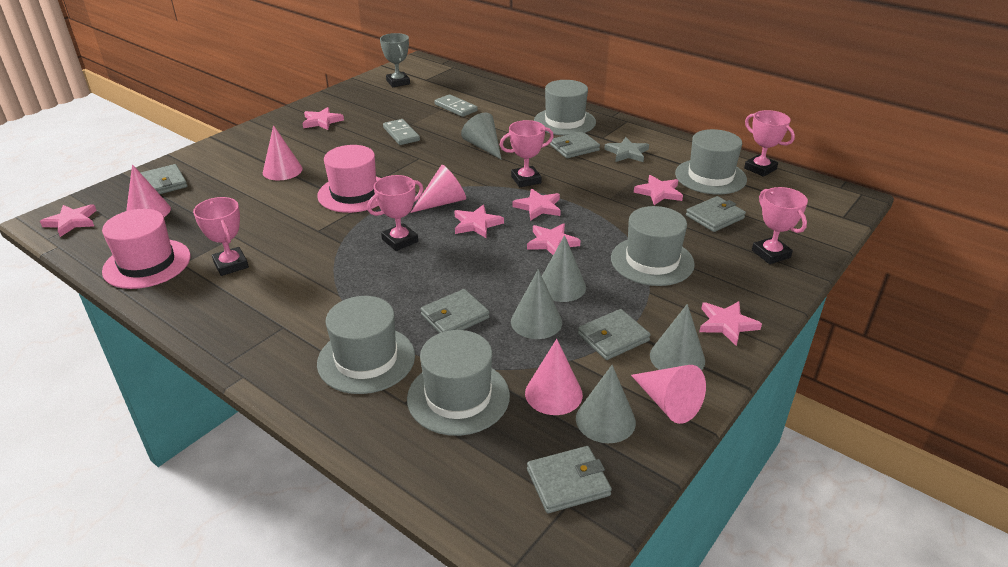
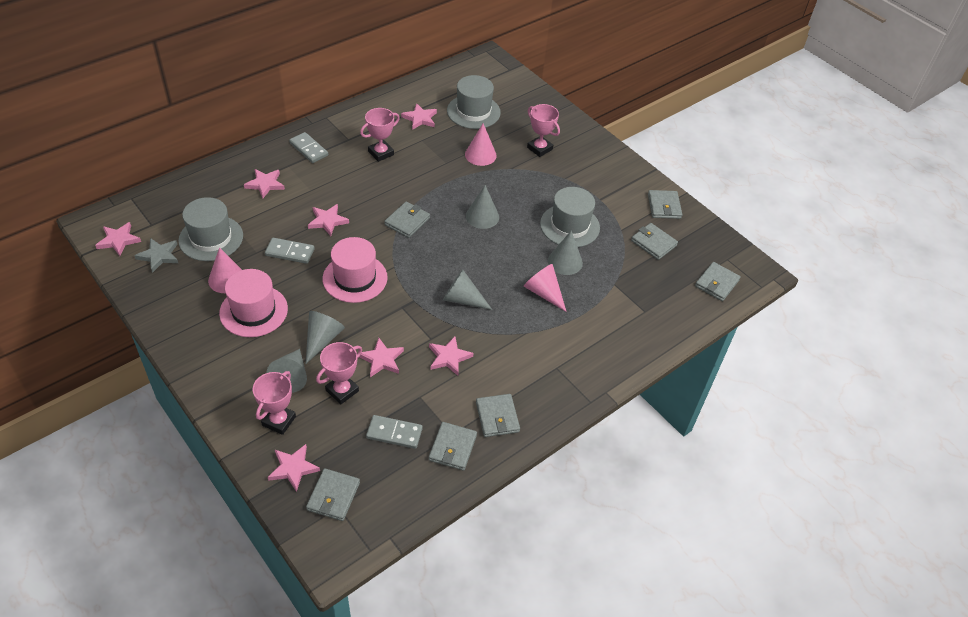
grey domino: [383,119,420,145] [435,94,478,117] = 2 -> [265,238,314,264] [289,132,328,163] [366,415,423,449] = 3
grey hat: [317,296,415,394] [407,330,510,436] [534,80,596,136] [611,206,695,286] [675,129,747,194] = 5 -> [178,197,243,261] [447,75,501,129] [540,187,600,247] = 3
grey trophy: [380,33,410,87] = 1 -> none = 0
grey wallet: [141,164,187,194] [420,289,490,333] [527,446,612,513] [550,131,600,158] [578,309,651,360] [686,196,746,232] = 6 -> [306,468,360,521] [384,202,430,238] [429,422,477,471] [476,394,520,437] [631,223,678,260] [648,190,682,219] [695,262,741,301] = 7
pink cone: [126,164,171,217] [263,125,303,181] [410,165,466,213] [525,339,583,415] [631,365,706,424] = 5 -> [208,247,242,293] [465,124,497,166] [524,264,567,312] = 3
pink trophy: [193,197,249,276] [367,175,423,251] [500,120,554,187] [744,110,795,177] [752,187,808,264] = 5 -> [253,371,296,435] [316,342,362,404] [360,108,400,162] [527,104,560,157] = 4

